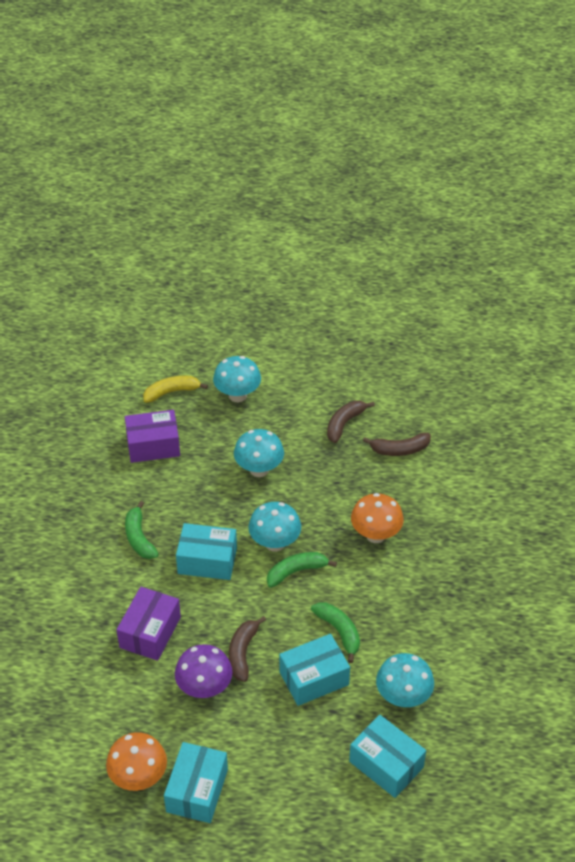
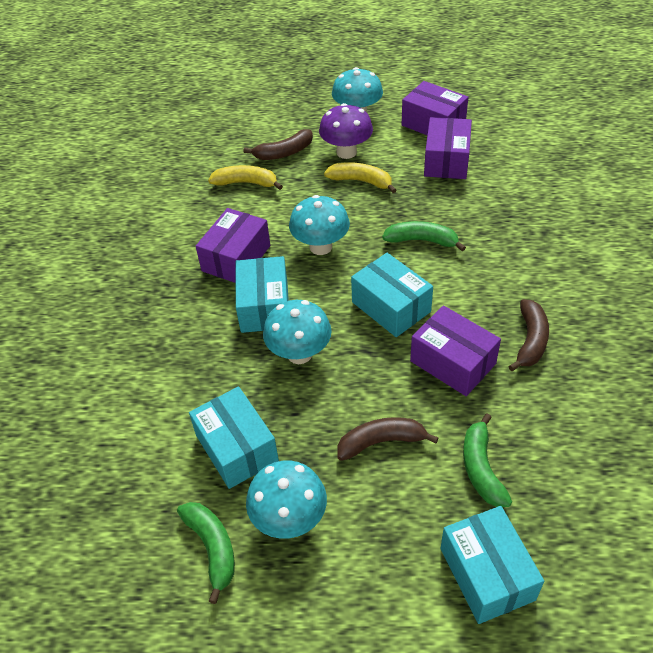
orange mushroom: [106,732,167,791] [351,493,404,543] = 2 -> none = 0
purple box: [116,587,181,661] [125,410,180,463] = 2 -> [196,208,270,283] [402,81,468,135] [410,305,501,396] [424,117,472,179] = 4
yellow banana: [143,375,208,403] = 1 -> [208,165,283,190] [324,162,396,193] = 2

